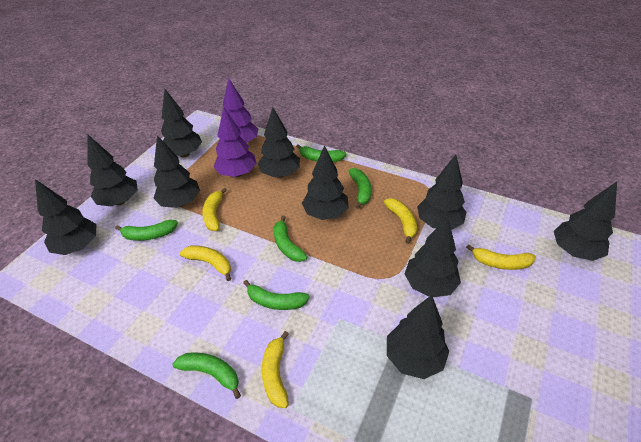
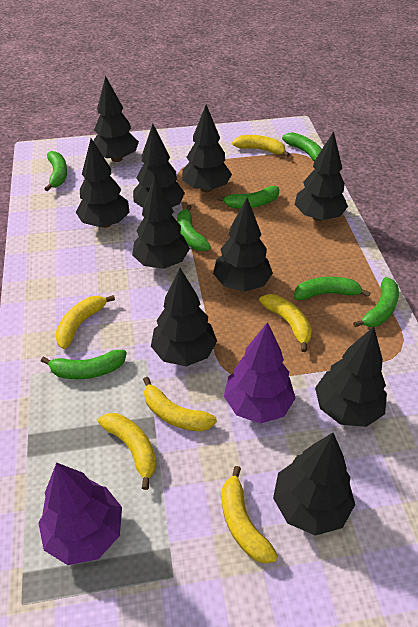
green banana: [115,220,178,241] [173,352,241,399] [243,280,310,310] [274,215,307,262] [296,144,346,162] [349,168,371,209] = 6 -> [41,350,127,379] [44,151,67,191] [177,205,211,251] [216,186,279,209] [282,132,322,161] [294,277,370,300] [353,277,399,327] = 7
yellow banana: [180,246,231,281] [202,187,227,231] [262,331,289,408] [384,198,417,244] [466,244,535,270] = 5 -> [55,295,115,349] [98,413,156,490] [143,377,217,432] [222,466,278,564] [232,135,290,157] [259,294,312,352] = 6

